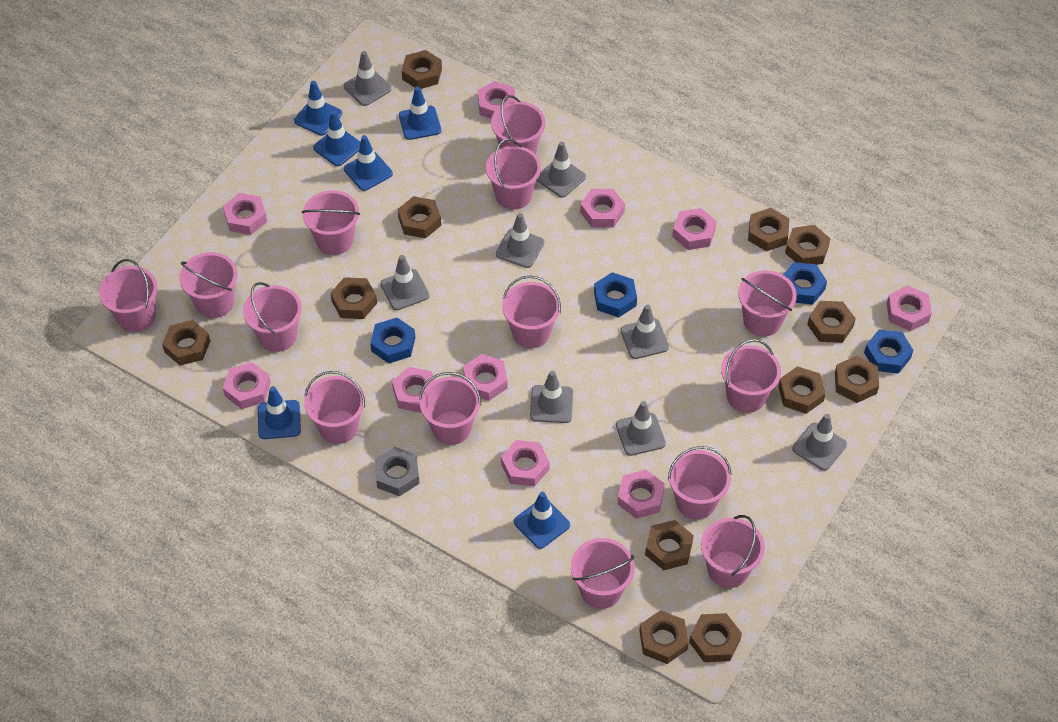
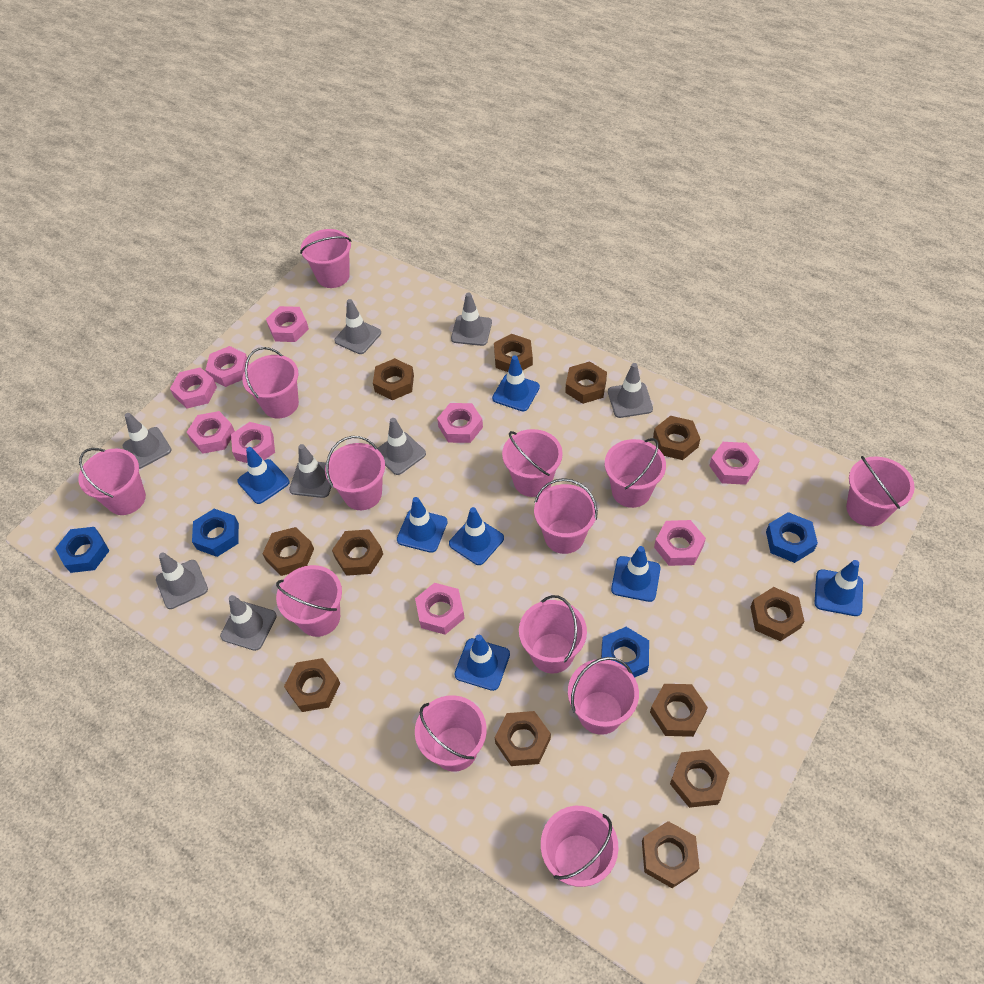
blue traffic cone: [258,386,301,439] [294,81,342,136] [313,111,361,166] [344,135,393,191] [399,86,441,140] [514,492,570,549] = 6 -> [237,447,290,504] [397,497,448,553] [449,507,504,565] [455,635,510,691] [492,355,540,411] [611,546,661,602] [815,560,863,616] = 7
grey nut: [374,447,420,496] = 1 -> none = 0
pink bucket: [99,259,158,332] [179,252,237,318] [243,282,302,352] [302,190,360,255] [304,371,365,444] [419,372,481,445] [486,138,541,210] [491,95,545,154] [502,276,561,348] [571,538,635,609] [668,446,732,519] [701,515,765,588] [721,339,781,413] [738,270,797,336] = 14 -> [79,448,146,515] [242,347,299,419] [276,565,342,637] [300,229,352,288] [325,436,385,510] [415,695,487,772] [502,429,563,497] [519,595,587,673] [534,478,598,554] [541,806,618,887] [568,657,639,735] [605,438,666,508] [846,456,915,527] = 13
pink nut: [223,193,267,235] [223,362,271,409] [392,367,435,413] [463,354,508,401] [478,81,516,119] [501,440,550,486] [580,189,625,228] [618,469,665,519] [672,208,717,250] [887,285,932,331] = 10 -> [170,367,217,408] [187,411,235,454] [205,346,249,387] [231,422,275,463] [266,306,309,342] [415,583,465,635] [437,403,483,443] [654,520,706,566] [709,442,760,485] = 9

